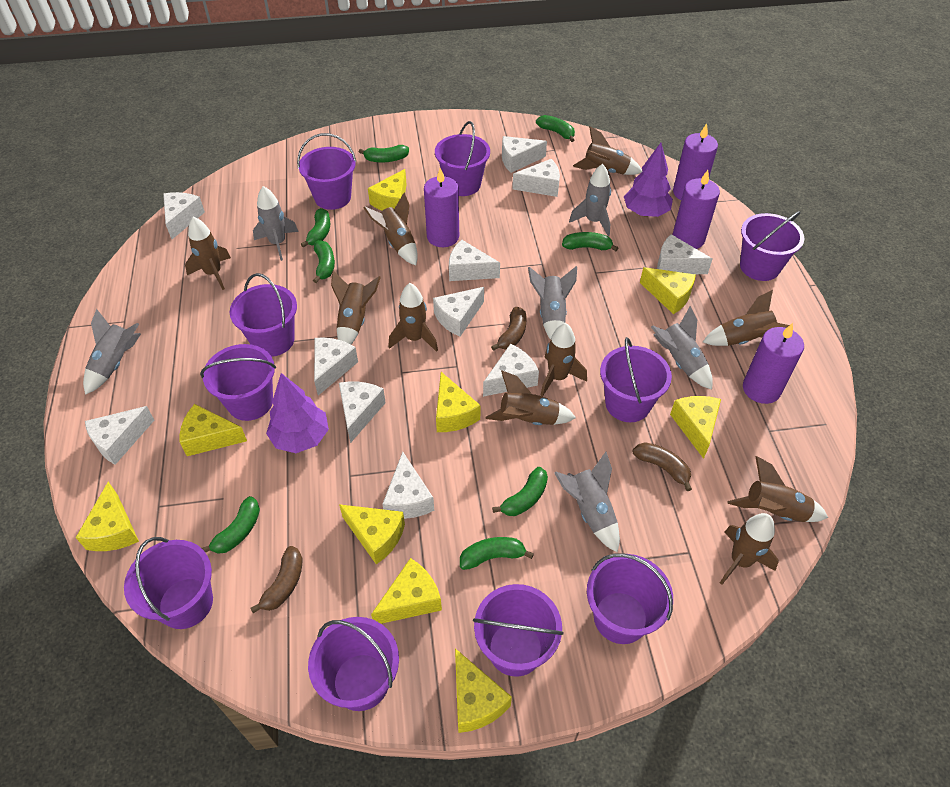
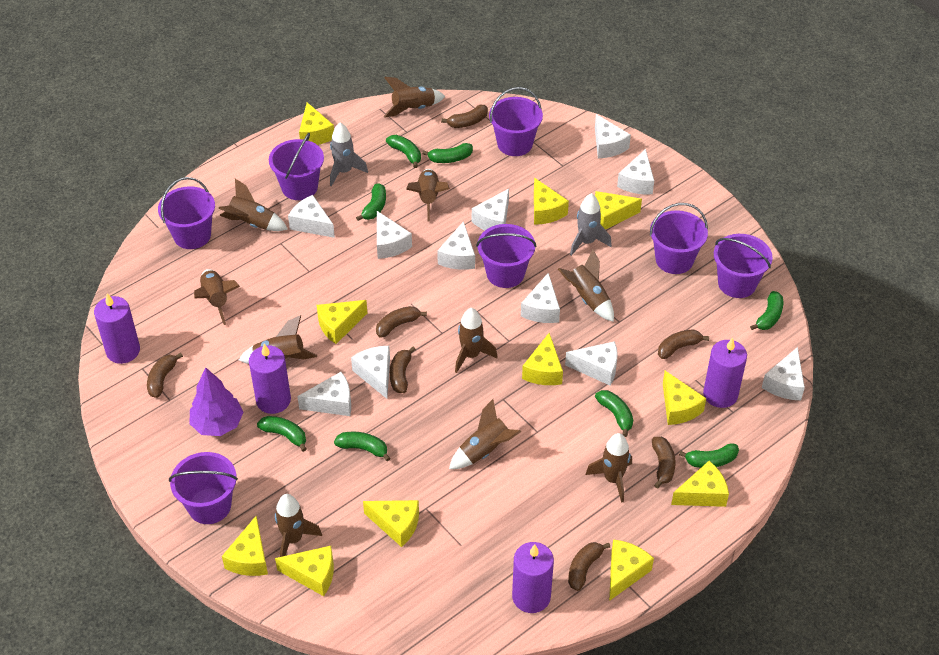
brown banana: [250,546,302,613] [491,307,526,351] [633,442,692,491] = 3 -> [147,353,183,398] [376,306,427,337] [390,347,416,393] [441,105,488,128] [568,542,610,591] [652,437,676,489] [658,329,709,359] = 7
grey rocket: [83,309,141,395] [253,186,299,261] [528,266,577,340] [554,452,620,552] [569,164,611,236] [651,306,713,390] = 6 -> [330,122,368,186] [570,193,612,256] = 2
purple bucket: [124,537,213,629] [200,344,276,421] [230,273,297,357] [297,133,356,210] [308,617,399,711] [435,121,490,196] [473,584,564,677] [587,553,673,644] [600,337,672,422] [740,211,804,281] = 10 -> [158,177,215,249] [169,452,238,524] [269,133,324,200] [476,224,536,288] [489,87,543,156] [650,203,708,274] [714,234,772,298] = 7
purple tree: [266,373,329,453] [624,143,673,217] = 2 -> [189,367,244,436] = 1
yellow cheese: [76,482,139,551] [180,404,247,456] [339,504,405,564] [368,169,407,211] [371,558,442,624] [436,372,480,432] [455,648,512,733] [640,267,696,314] [670,396,721,459] = 9 -> [222,516,268,576] [275,546,334,596] [299,102,334,145] [317,300,367,344] [363,500,419,547] [522,333,563,385] [534,178,569,225] [595,191,642,230] [609,539,654,601] [663,371,706,425] [671,461,729,507] = 11

